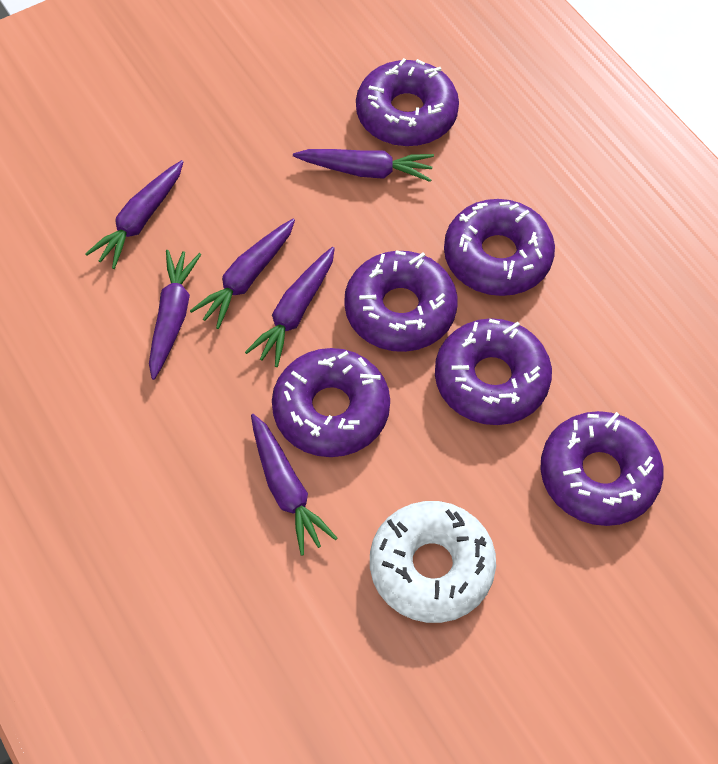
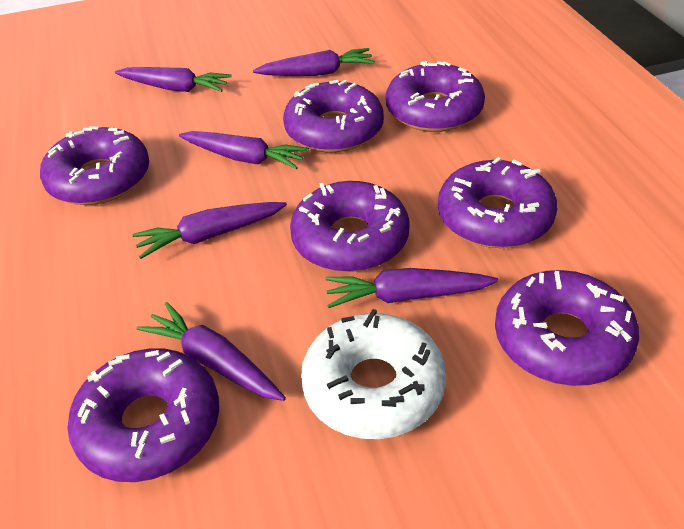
purple donut: [272,348,390,457] [344,250,458,352] [356,58,459,146] [435,318,552,425] [444,199,555,296] [540,411,663,526] = 6 -> [40,126,149,205] [67,348,219,482] [283,80,384,153] [290,181,410,272] [386,61,485,132] [438,157,557,248] [495,270,639,386] = 7

